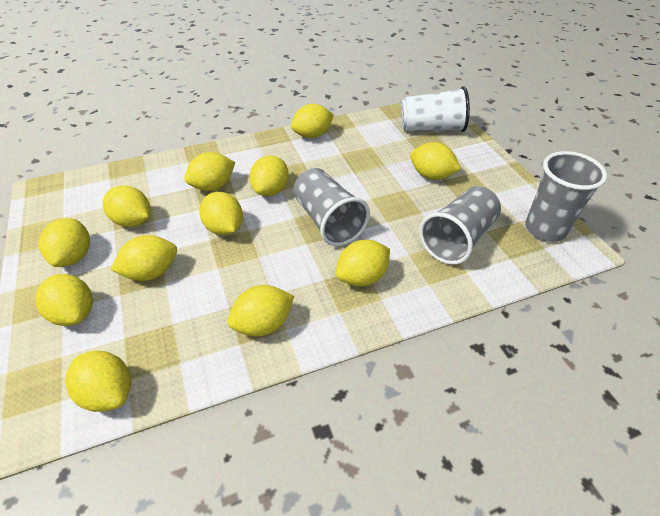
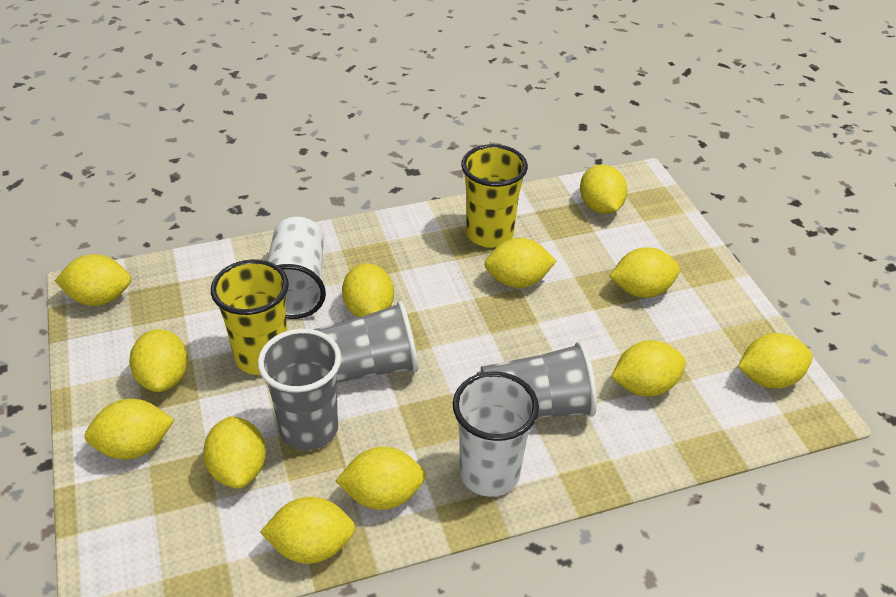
white cup: [401,86,470,132] = 1 -> [267,217,326,319] [453,371,539,497] = 2
yellow cup: none = 0 -> [211,259,289,375] [461,144,528,248] = 2

